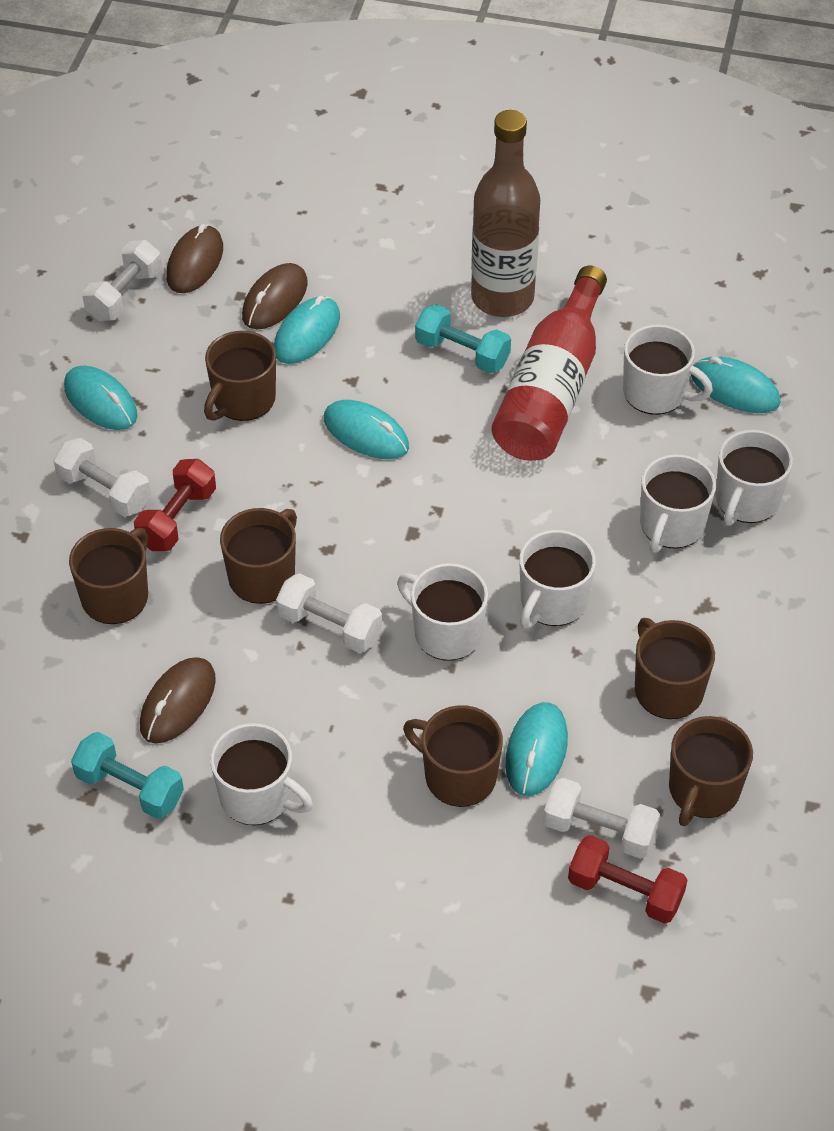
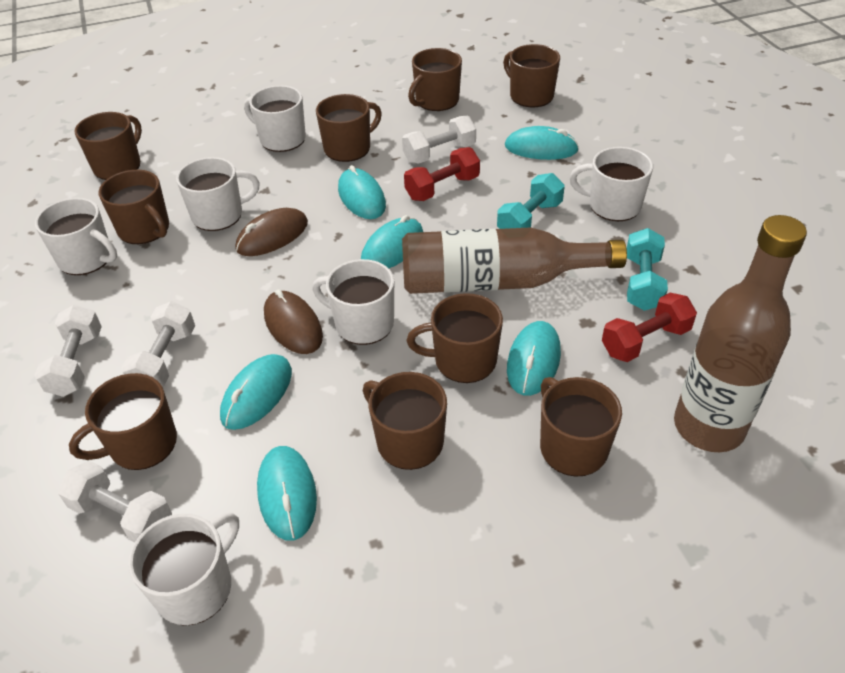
brown bottle: [471,110,540,317] = 1 -> [402,228,627,294] [674,215,807,452] = 2
brown mouse: [140,657,216,744] [166,224,223,293] [242,263,308,329] = 3 -> [235,208,308,256] [264,289,323,354] = 2
brown mug: [69,528,148,624] [204,331,276,421] [220,508,297,604] [403,705,503,807] [635,618,715,719] [669,716,753,826] = 6 -> [69,373,177,470] [75,112,142,180] [99,170,169,244] [316,94,382,162] [363,372,447,470] [407,293,503,383] [408,48,462,111] [503,44,560,108] [540,377,622,477] = 9
red bottle: [492,266,607,461] = 1 -> none = 0
turquoise mouse: [64,366,137,430] [274,296,340,364] [324,400,409,459] [505,702,568,796] [691,357,780,413] = 5 -> [220,354,292,430] [257,446,317,541] [338,165,386,219] [361,215,423,268] [505,126,579,160] [507,321,561,396] = 6

